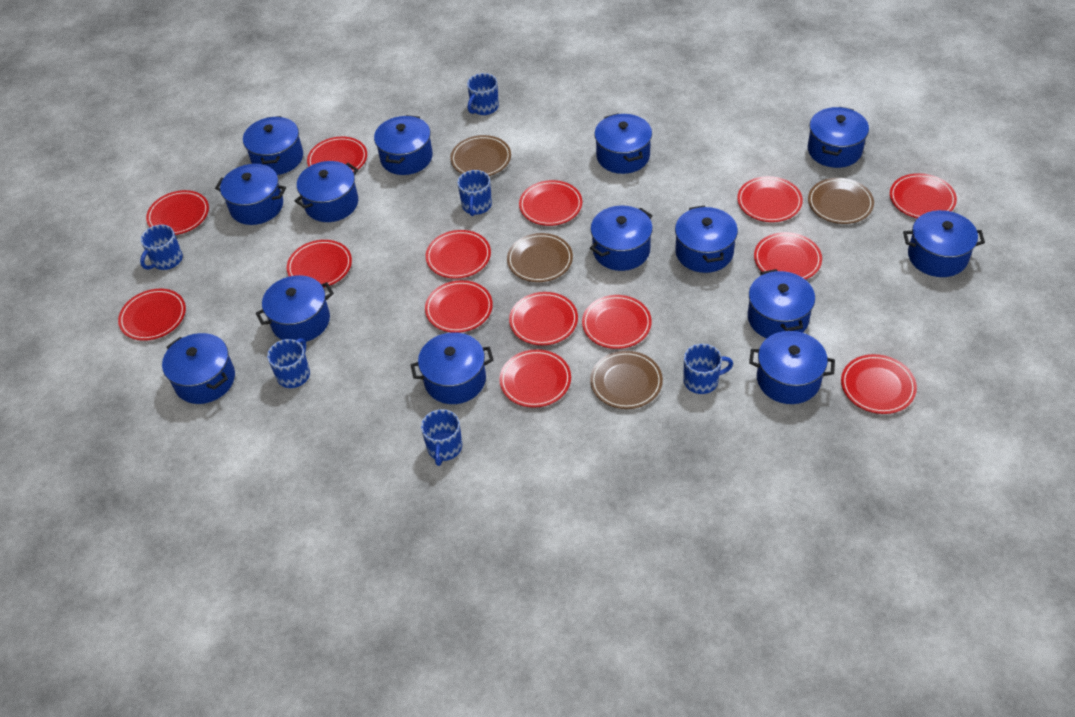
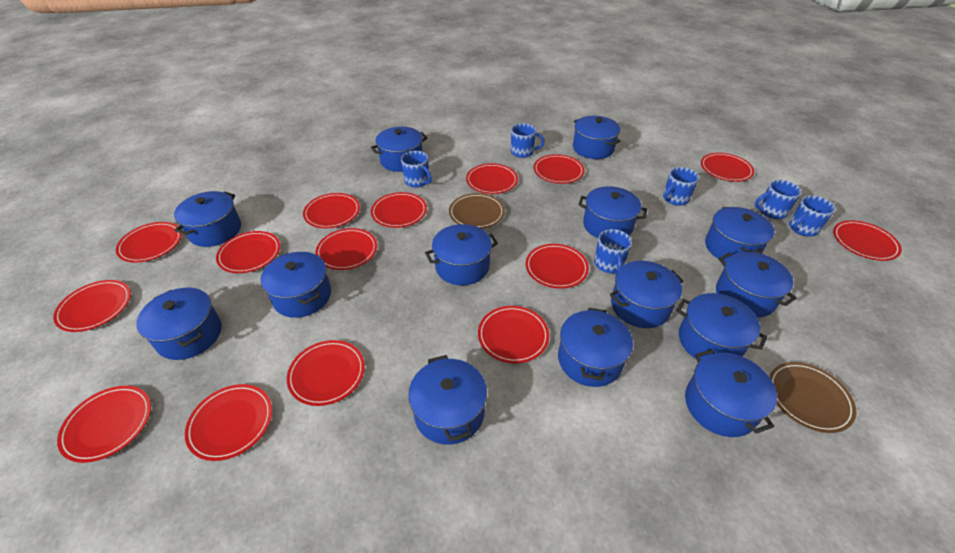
brown plate: [450,135,511,176] [507,233,573,282] [590,351,663,409] [808,178,874,224] = 4 -> [449,193,505,229] [769,362,856,433] = 2
red plate: [118,289,186,341] [146,190,209,235] [287,240,352,288] [307,137,367,172] [425,280,493,333] [426,230,491,279] [499,349,571,408] [509,292,578,345] [519,180,582,226] [582,295,652,349] [737,176,803,222] [754,232,822,280] [841,354,917,414] [890,173,957,218] = 14 -> [53,280,131,332] [57,386,151,463] [116,222,182,263] [185,384,272,461] [216,231,280,273] [287,340,365,406] [303,193,360,228] [316,228,377,270] [371,192,427,228] [466,163,518,194] [478,306,549,363] [526,244,589,289] [534,154,584,184] [701,153,754,182] [833,220,902,261] = 15

